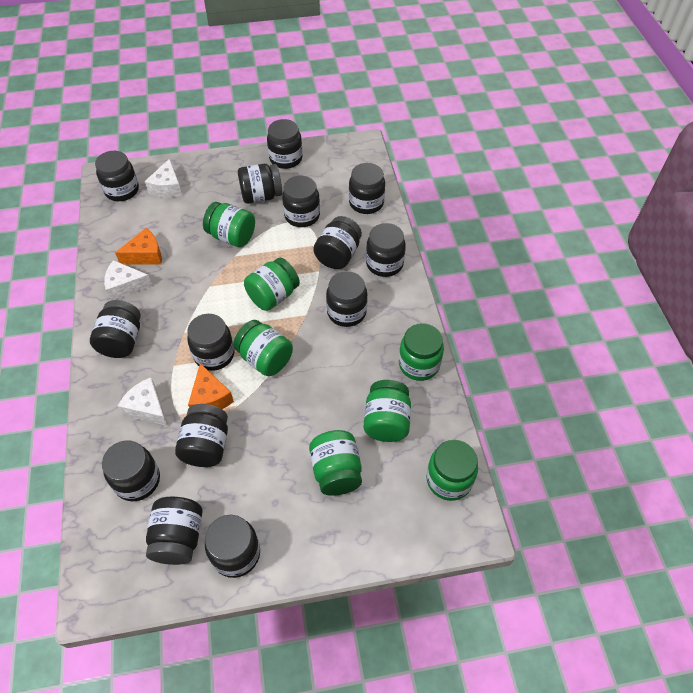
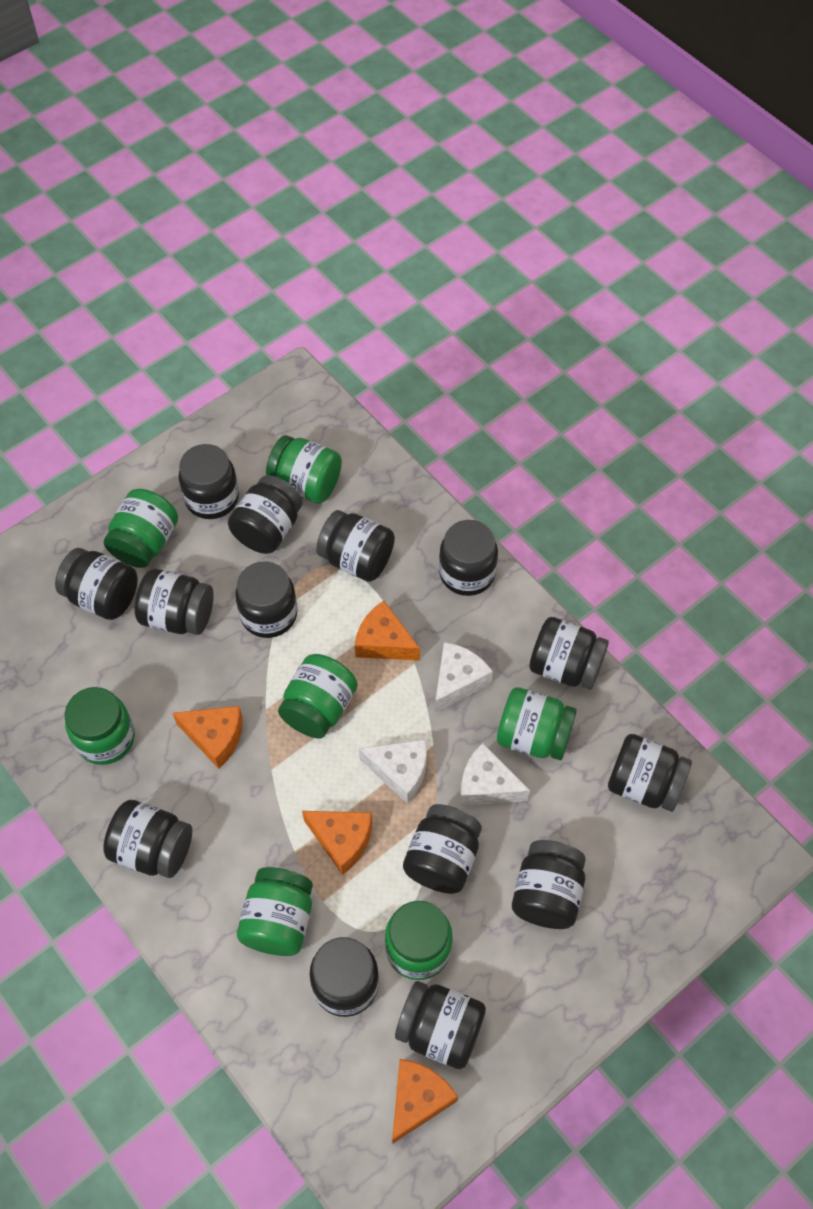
orange cheese: [115,228,162,264] [188,363,234,409] = 2 -> [173,706,243,769] [302,811,372,875] [355,601,420,661] [392,1059,458,1144] = 4

